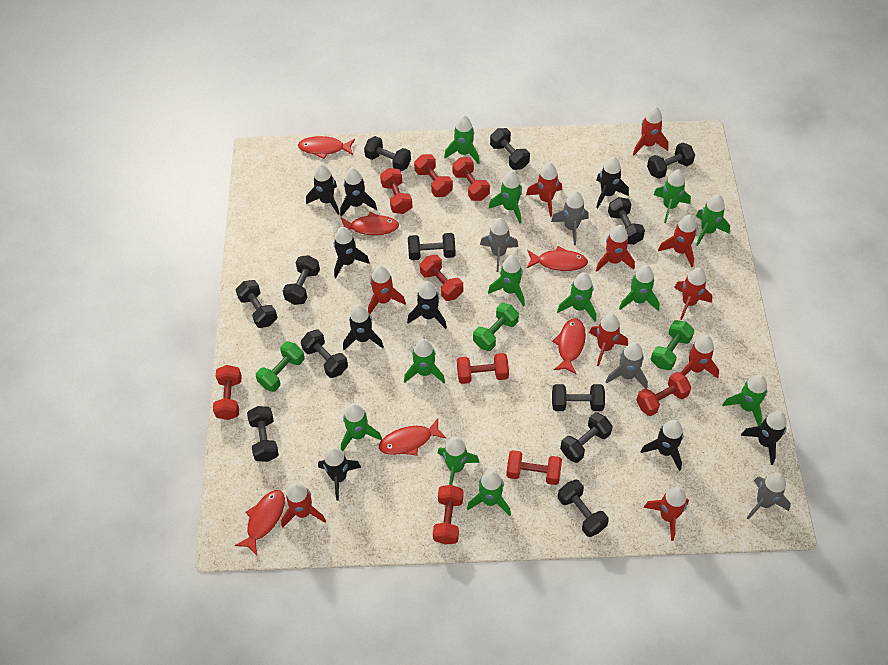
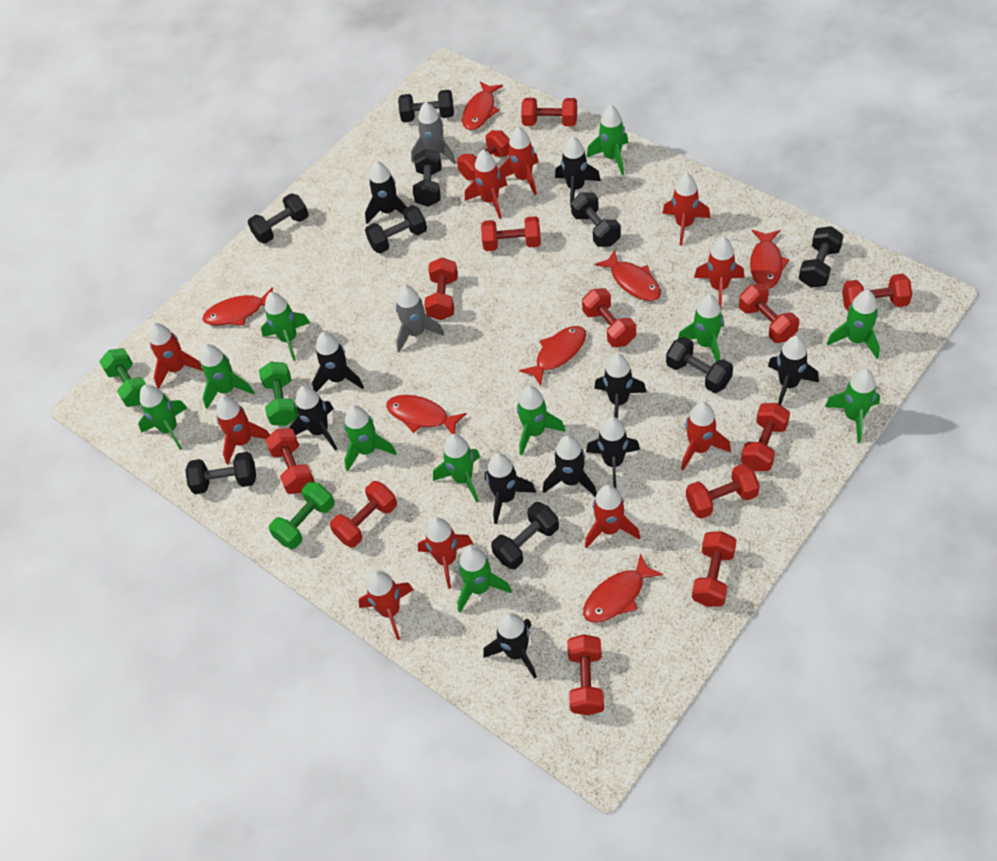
black dumbbell: [236,280,277,328] [247,406,279,462] [283,255,320,305] [301,330,348,378] [364,136,411,171] [408,233,456,260] [490,128,530,170] [552,384,605,411] [558,479,609,537] [560,412,613,463] [608,197,645,245] [647,143,695,179] = 12 -> [185,452,256,494] [248,193,309,243] [365,205,427,253] [398,90,454,122] [413,149,442,207] [491,502,559,569] [571,192,621,247] [666,337,733,393] [799,226,844,288] = 9
black rocket: [306,164,340,215] [318,447,361,501] [334,227,370,278] [340,168,377,217] [343,304,384,350] [407,281,447,329] [596,157,629,208] [640,420,683,471] [741,411,787,465] = 9 -> [290,386,337,451] [312,332,364,392] [365,161,407,224] [483,612,537,679] [485,453,536,524] [543,435,597,497] [555,136,601,207] [586,417,640,488] [594,354,646,418] [768,336,819,405] = 10
green rocket: [341,403,382,451] [404,339,445,383] [437,437,480,485] [444,115,480,164] [467,470,511,516] [488,255,525,306] [489,171,522,223] [557,272,596,322] [619,265,660,311] [653,169,691,223] [696,194,730,246] [723,374,767,426] = 12 -> [138,384,187,450] [200,344,254,409] [261,292,310,361] [344,405,397,471] [433,434,480,502] [457,546,512,612] [517,386,565,456] [586,105,628,175] [678,295,724,362] [825,369,880,443] [827,290,880,359] = 11
grey rocket: [480,218,518,272] [551,191,589,245] [606,342,648,389] [747,473,791,520] = 4 -> [396,285,444,353] [411,102,456,164] = 2
red dumbbell: [213,365,242,420] [380,168,412,214] [414,154,453,197] [420,255,463,301] [433,485,463,545] [452,157,490,201] [457,353,509,384] [506,450,562,485] [636,372,692,416] = 9 -> [265,428,315,494] [330,481,397,547] [424,258,458,320] [457,130,510,180] [481,216,541,251] [521,98,577,126] [567,634,604,715] [582,288,636,347] [686,463,760,519] [692,531,737,607] [739,284,799,343] [741,403,790,471] [842,274,912,311] = 13
red fish: [235,490,285,556] [298,136,355,159] [341,212,399,235] [379,418,446,456] [527,246,588,271] [552,318,586,375] = 6 -> [202,287,273,326] [386,395,466,434] [462,81,503,130] [519,326,586,386] [583,553,663,622] [595,250,661,301] [750,230,790,289] = 7

